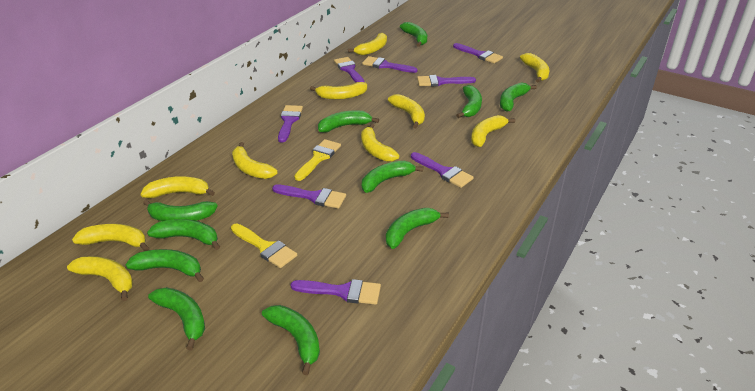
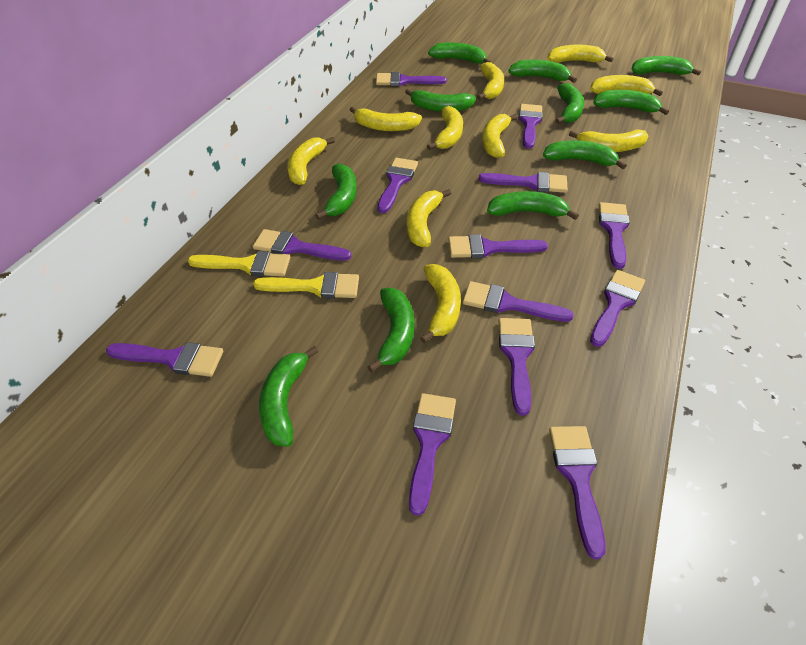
purple brush: [272,184,346,209] [278,105,303,143] [291,279,381,305] [334,57,365,82] [362,56,417,73] [411,152,474,188] [417,75,476,86] [453,43,503,64] = 8 -> [106,342,223,377] [253,229,351,261] [376,72,447,86] [378,158,418,213] [409,393,456,516] [448,234,548,258] [463,281,574,322] [479,172,568,193] [499,318,535,416] [519,104,543,149] [549,426,606,559] [590,270,645,347] [599,202,630,269] = 13

